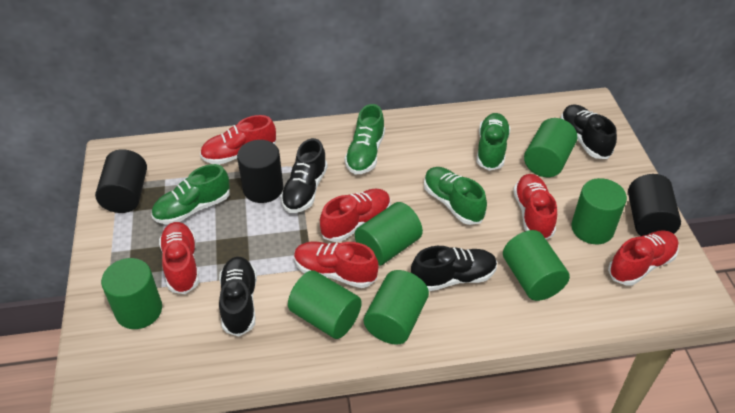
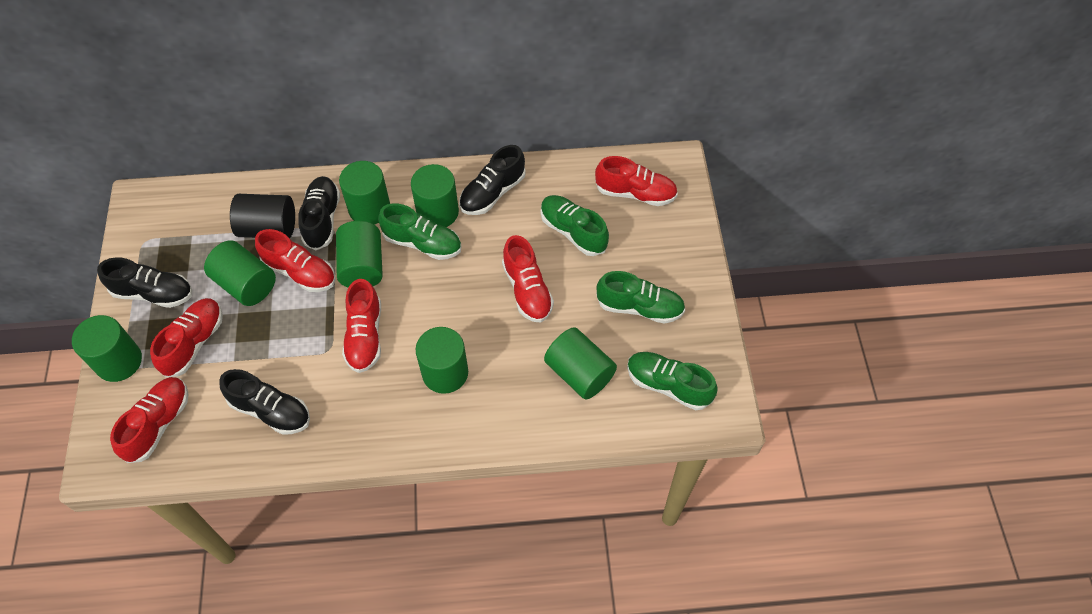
black cylinder: [95,149,147,213] [237,140,283,203] [628,174,681,236] = 3 -> [230,194,295,238] = 1

